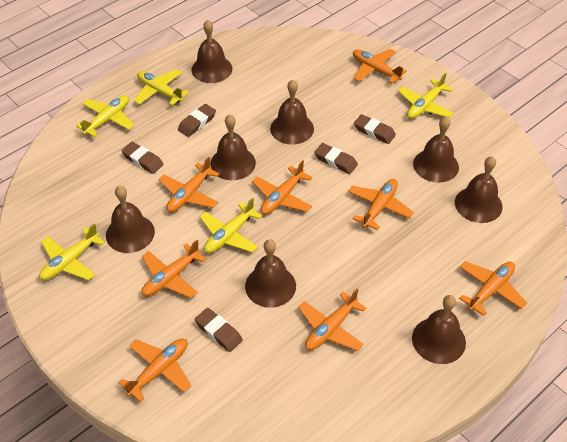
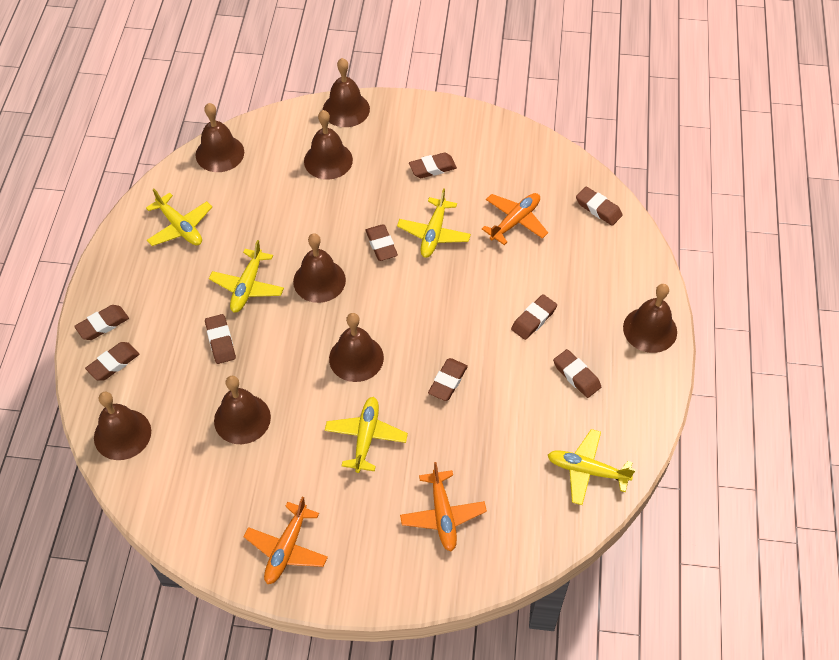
brown eraser: [121,142,164,174] [178,104,216,137] [195,308,243,352] [314,143,358,174] [354,114,396,144] = 5 -> [74,305,129,340] [85,342,139,381] [205,314,236,364] [365,224,398,261] [409,153,457,178] [428,358,468,401] [511,294,557,340] [553,349,601,398] [576,187,623,226] = 9
orange plane: [118,338,191,402] [142,240,207,298] [159,156,219,212] [252,160,312,215] [298,288,367,351] [348,179,414,230] [353,49,407,83] [459,261,527,316] = 8 -> [243,497,328,584] [400,462,487,551] [482,193,548,245] = 3

